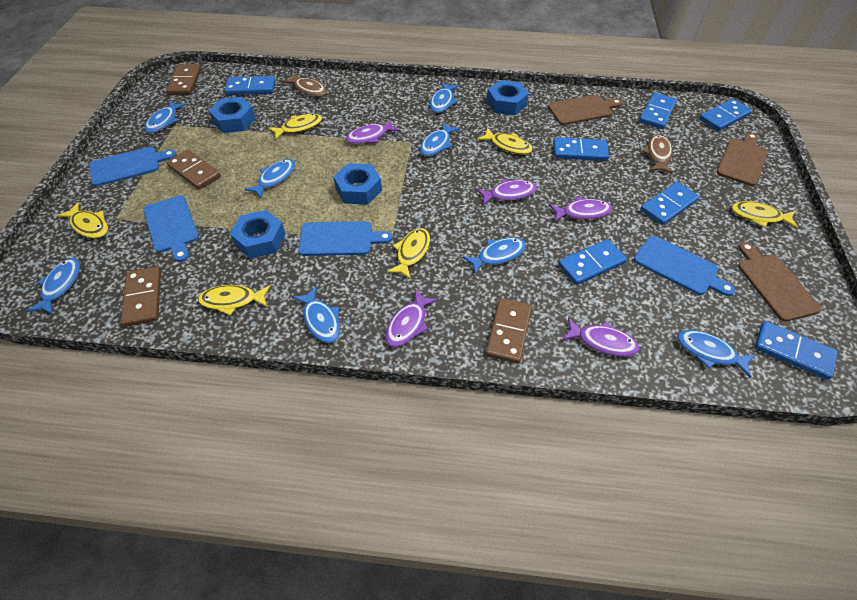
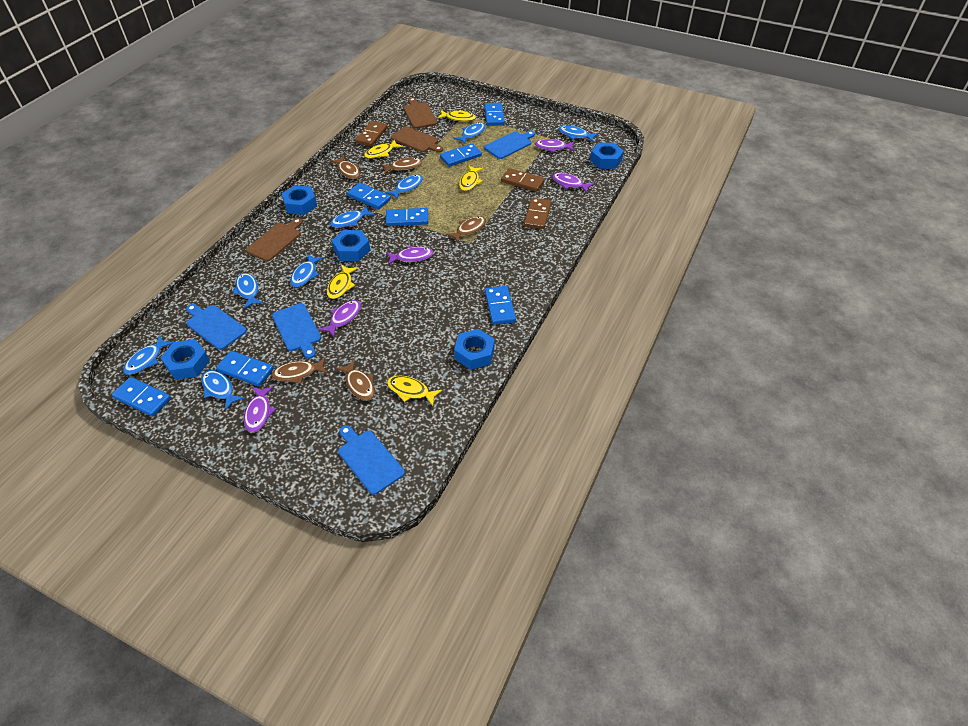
blue nut: [209,97,256,133] [230,210,286,259] [333,163,382,204] [487,80,529,115] = 4 -> [161,339,210,380] [281,185,317,215] [332,230,370,261] [454,329,495,370] [590,143,624,169] = 5
brown domino: [121,267,161,327] [166,64,202,95] [166,149,221,190] [486,298,532,364] = 4 -> [355,121,387,147] [501,168,545,192] [524,198,551,229] = 3
brown fish: [283,74,327,97] [642,135,673,174] = 2 -> [271,358,328,384] [331,156,360,179] [336,359,375,401] [381,158,423,174] [446,216,486,243] = 5
yellow fish: [57,202,108,238] [198,285,270,316] [268,113,322,139] [387,228,430,279] [477,128,533,154] [731,201,798,228] = 6 -> [327,265,358,299] [364,140,403,159] [387,375,442,406] [437,110,476,122] [459,165,483,191] = 5

